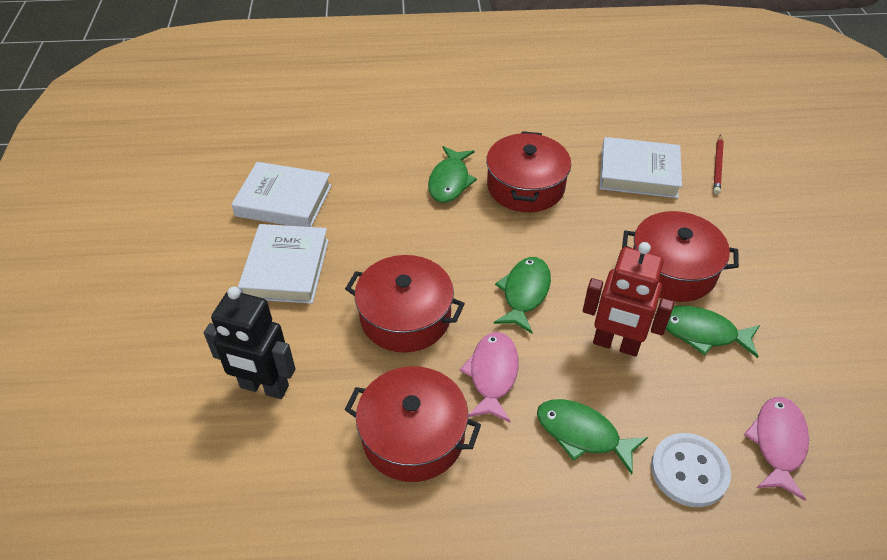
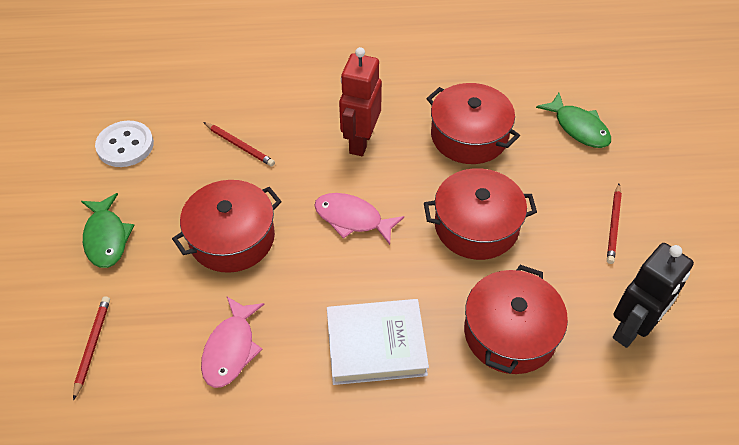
green fish: [428,146,477,203] [494,257,551,334] [537,399,648,474] [666,306,760,358] = 4 -> [81,193,134,268] [536,93,611,148] = 2
red pencil: [713,134,724,195] = 1 -> [73,296,110,401] [203,122,275,166] [607,184,622,264] = 3
white book: [231,162,332,227] [238,224,329,304] [600,137,682,198] = 3 -> [327,299,429,385] = 1

